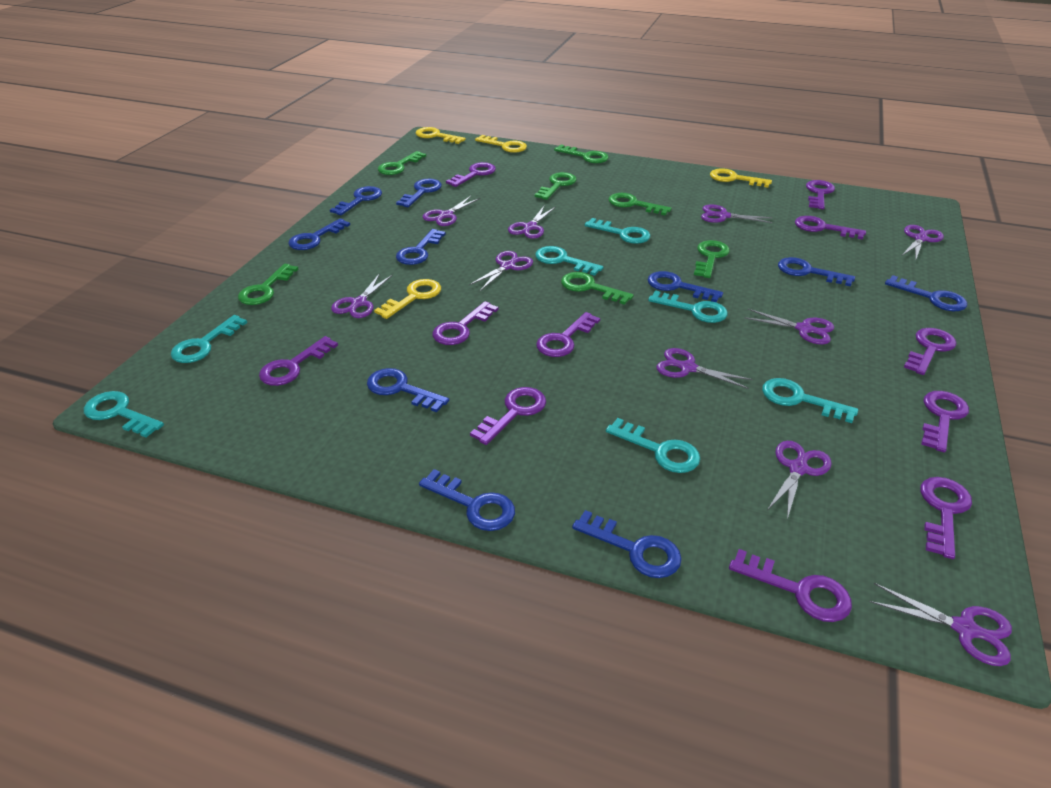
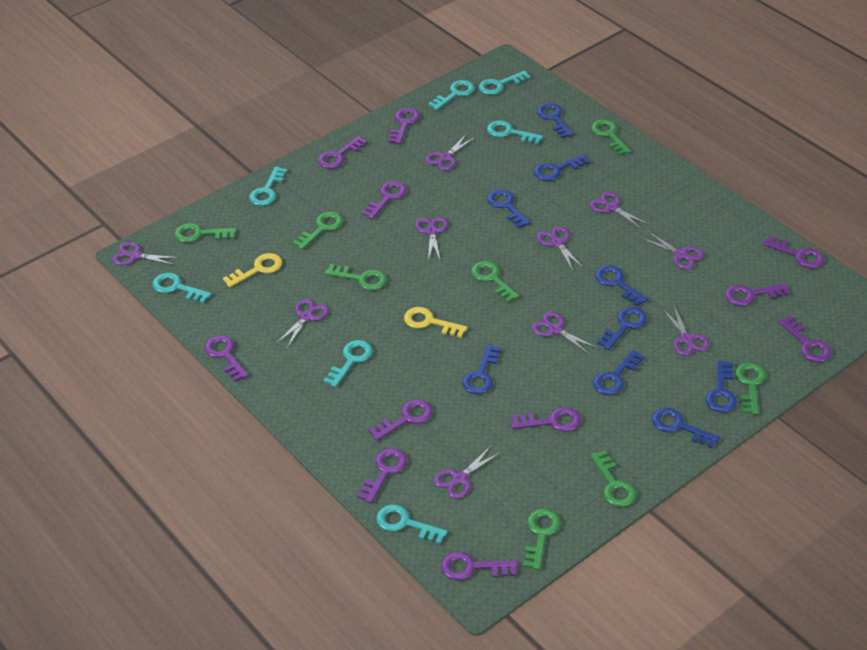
blue key: [288,218,350,250] [330,186,382,215] [367,368,449,412] [396,179,442,207] [396,229,446,265] [419,469,515,531] [572,510,682,578] [648,271,723,302] [778,257,855,287] [885,275,967,311] = 10 -> [462,344,501,394] [487,189,531,228] [534,154,590,181] [537,103,574,138] [593,350,645,395] [595,265,648,306] [597,307,647,350] [652,408,720,448] [705,361,737,413] = 9
green key: [238,264,298,305] [378,151,426,175] [535,172,577,200] [554,145,609,163] [561,272,634,305] [608,193,672,215] [694,240,730,278] = 7 -> [174,223,236,243] [293,212,343,250] [325,264,387,291] [471,261,520,303] [523,509,561,570] [590,450,637,507] [591,119,631,156] [735,362,766,415] = 8
yellow key: [374,279,441,319] [416,127,466,144] [475,135,527,153] [710,168,772,187] = 4 -> [223,253,282,288] [404,307,468,338] = 2

